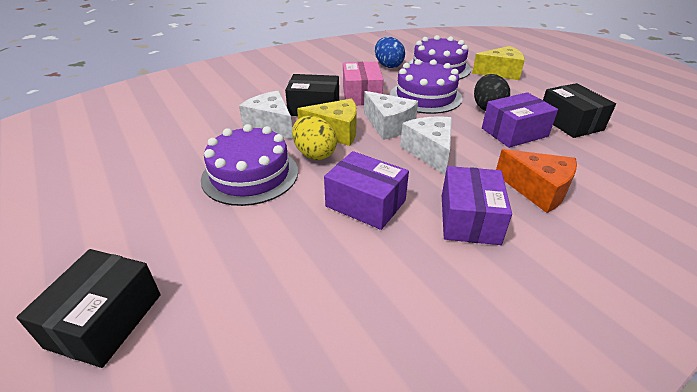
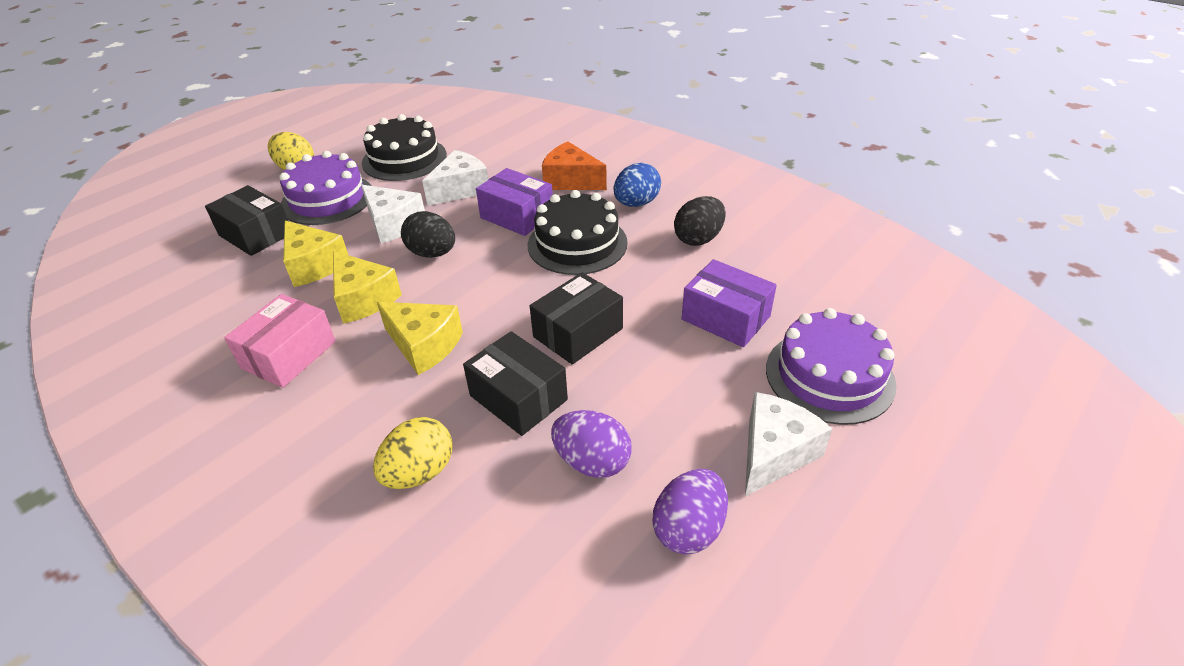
black cake: none = 0 -> [362,114,447,181] [528,190,628,275] = 2
black egg: [474,74,510,111] = 1 -> [401,211,455,258] [674,196,726,246] = 2
purple box: [324,151,409,230] [442,166,512,245] [482,92,558,148] = 3 -> [476,168,553,236] [682,259,777,347] = 2
purple cake: [201,124,298,206] [390,59,462,114] [408,35,471,80] = 3 -> [279,151,371,225] [766,308,897,425] = 2
purple egg: none = 0 -> [551,410,632,478] [653,469,728,555] = 2
yellow cheese: [297,99,357,146] [472,46,525,80] = 2 -> [283,221,348,287] [333,251,402,324] [377,302,463,375] = 3
yellow egg: [292,116,337,160] = 1 -> [268,132,314,170] [373,417,453,489] = 2

